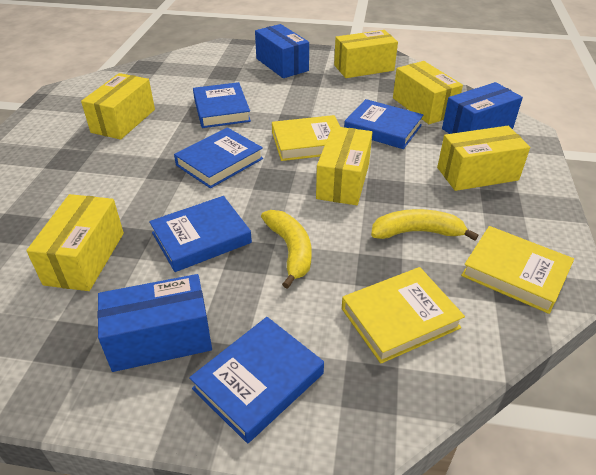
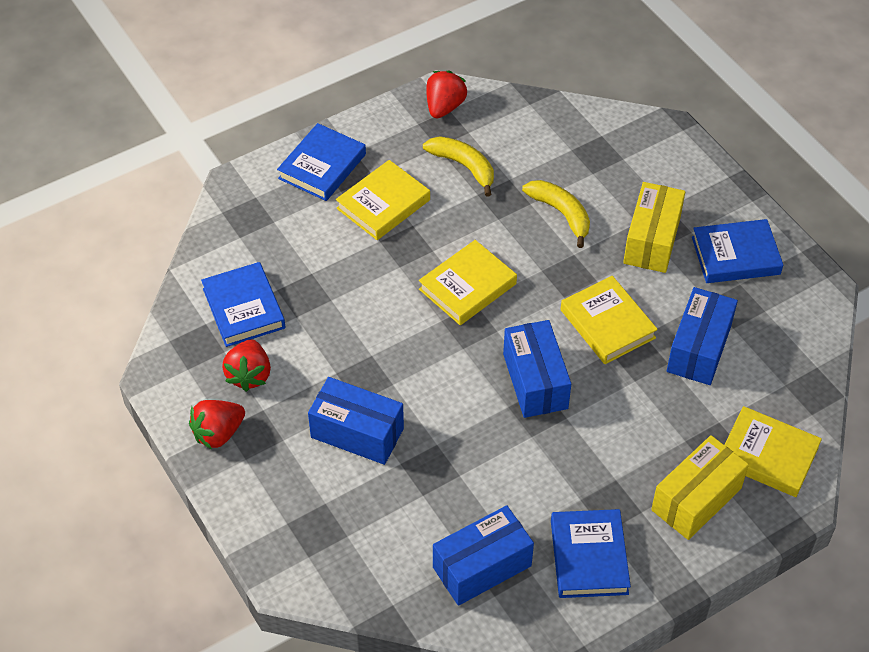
blue book: [149,196,252,272] [174,128,263,188] [189,317,324,443] [193,82,251,128] [344,99,423,149] = 5 -> [201,262,285,347] [277,123,366,201] [551,509,631,598] [692,219,783,283] = 4
blue box: [97,274,212,372] [255,24,309,78] [442,82,523,134] = 3 -> [308,377,404,465] [433,505,534,606] [503,320,571,418] [667,287,738,385] = 4
red strawberry: none = 0 -> [189,400,245,450] [222,339,271,392] [426,70,467,119] = 3
yellow book: [272,115,340,161] [342,267,465,364] [461,226,574,314] = 3 -> [336,160,430,240] [419,240,517,325] [561,276,658,364] [724,406,822,497] = 4
yellow box: [26,194,124,291] [81,73,155,140] [316,126,373,205] [334,30,398,78] [393,61,463,124] [437,126,530,191] = 6 -> [623,182,685,273] [651,435,749,540] = 2

